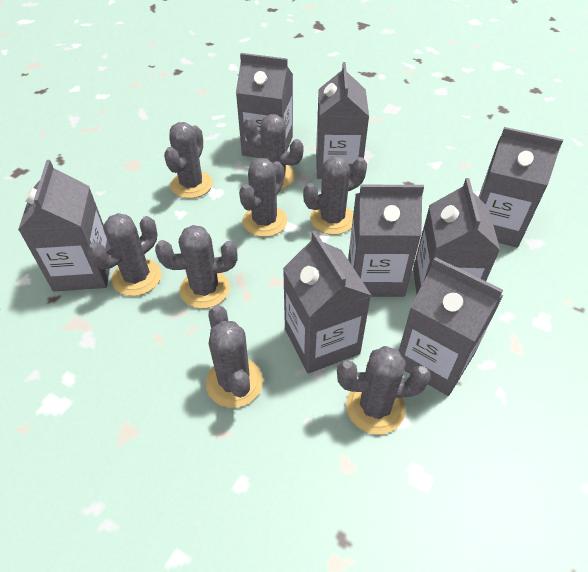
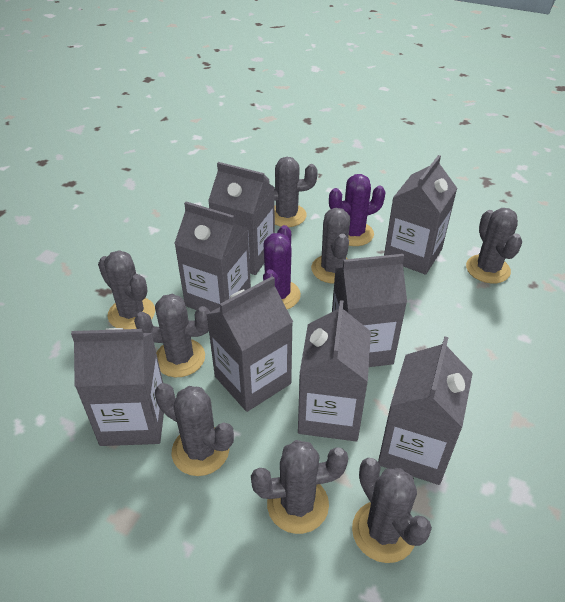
purple cactus: none = 0 -> [263,225,301,309] [329,174,386,246] = 2

